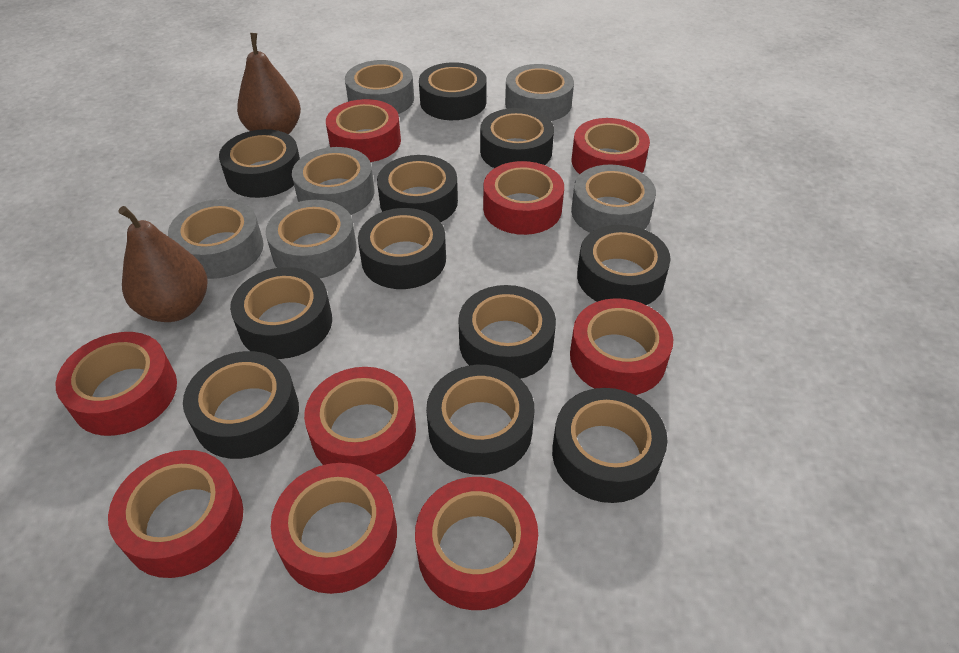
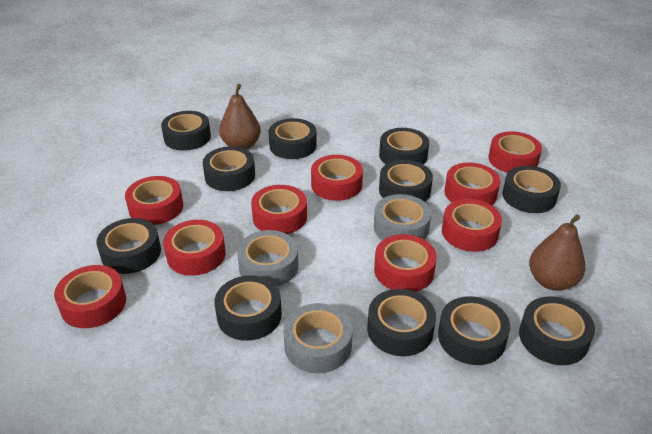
grey tape: [168,199,264,279] [266,200,357,278] [292,147,375,215] [345,60,414,114] [505,64,574,121] [571,165,656,233] = 6 -> [237,230,299,286] [283,303,353,373] [374,194,431,240] = 3

